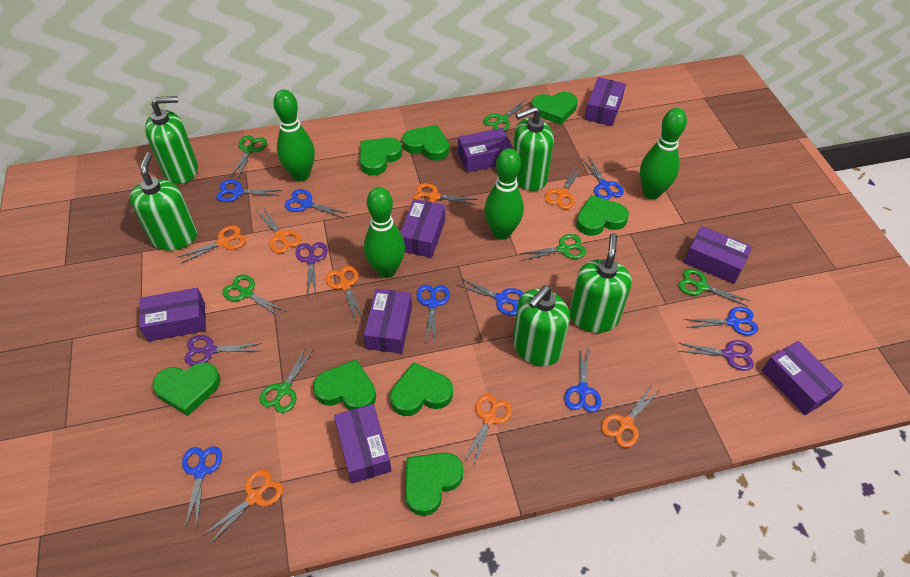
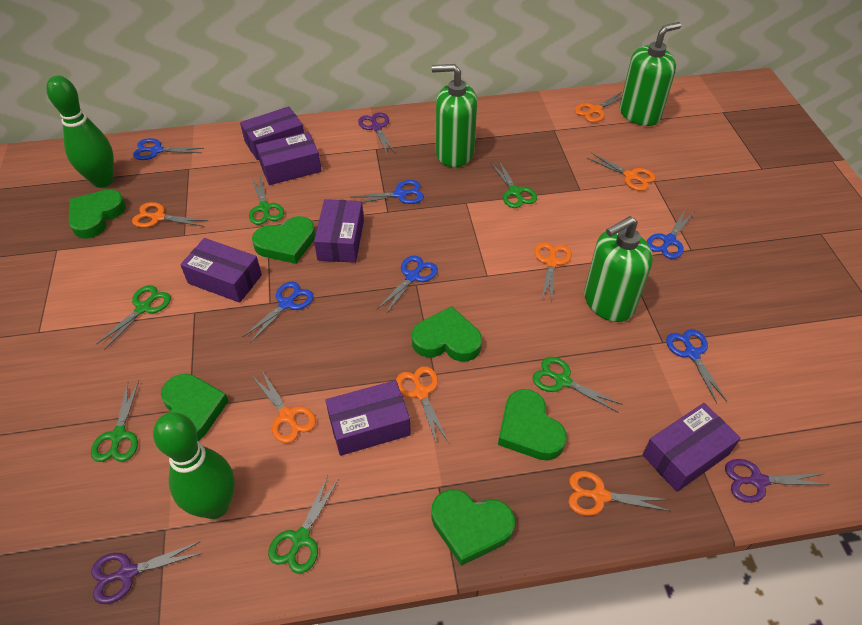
blue scissors: [182,446,222,528] [216,180,282,202] [284,189,347,218] [417,285,450,342] [457,278,524,316] [564,345,601,412] [582,157,624,200] [684,307,758,335] = 8 -> [133,138,204,160] [242,281,313,343] [350,180,424,204] [377,255,438,315] [647,210,694,259] [666,329,727,404] = 6
green bowling pin: [273,90,315,181] [364,187,405,278] [485,148,524,240] [640,108,687,199] = 4 -> [46,75,114,188] [153,412,235,519] = 2
green heart: [152,362,221,416] [313,360,376,411] [360,138,402,176] [390,362,453,416] [402,125,449,161] [405,452,463,516] [531,92,578,125] [576,195,629,236] = 8 -> [69,189,126,239] [161,374,229,441] [252,216,315,264] [412,306,482,362] [432,489,515,566] [498,389,567,461] = 6
green soap dispenser: [130,152,197,251] [145,96,198,184] [513,106,554,191] [513,285,570,366] [569,233,632,333] = 5 -> [432,64,477,167] [584,216,653,322] [620,22,681,126] = 3
orange scissors: [177,225,246,264] [203,469,283,544] [257,208,301,253] [326,266,364,322] [413,183,478,205] [464,394,512,467] [545,166,582,209] [601,386,660,448] = 8 -> [132,202,208,228] [252,370,316,443] [396,366,449,444] [535,242,572,302] [568,471,670,516] [575,91,623,123] [587,153,656,191] = 7
purple box: [139,288,206,342] [334,404,392,483] [364,289,412,354] [400,199,445,258] [458,128,513,173] [584,77,626,126] [684,226,752,284] [762,341,844,415] = 8 -> [180,238,262,303] [240,106,304,160] [256,132,322,185] [314,199,364,263] [326,380,411,456] [642,403,741,492] = 6

